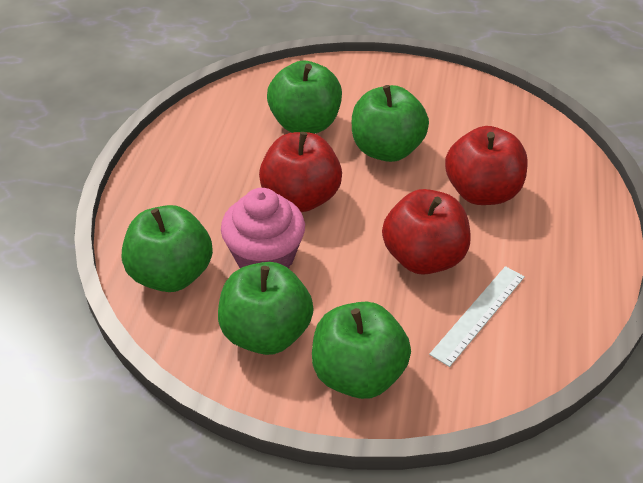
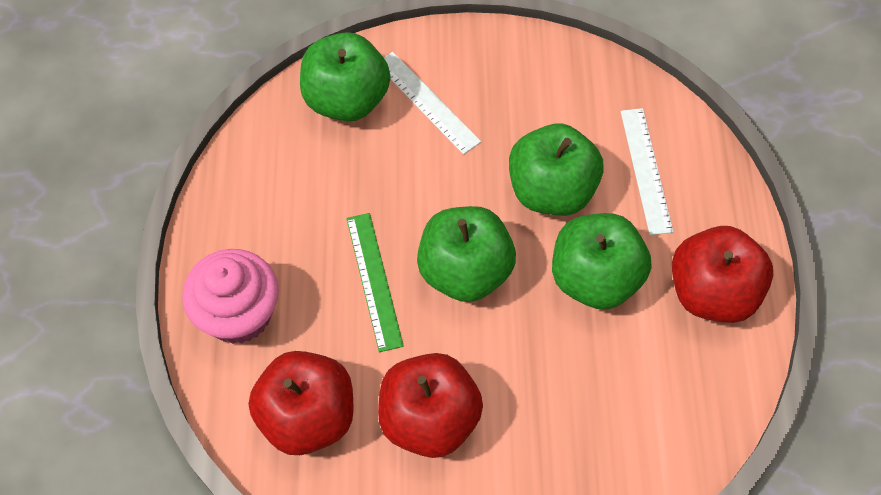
green apple: [122,205,213,292] [218,262,314,355] [267,61,342,134] [312,302,411,399] [352,85,429,162] = 5 -> [300,32,391,122] [417,206,516,302] [509,123,604,216] [552,213,651,310] = 4
green ruler: none = 0 -> [346,213,404,352] = 1
white ruler: [429,266,525,367] = 1 -> [384,52,481,155] [621,108,673,235] = 2

